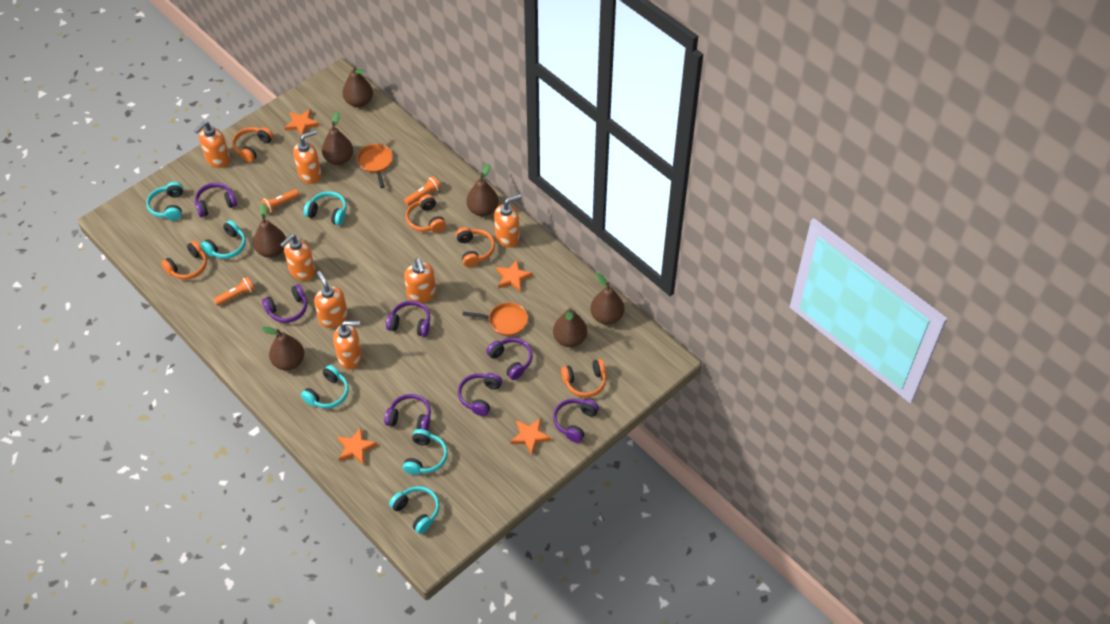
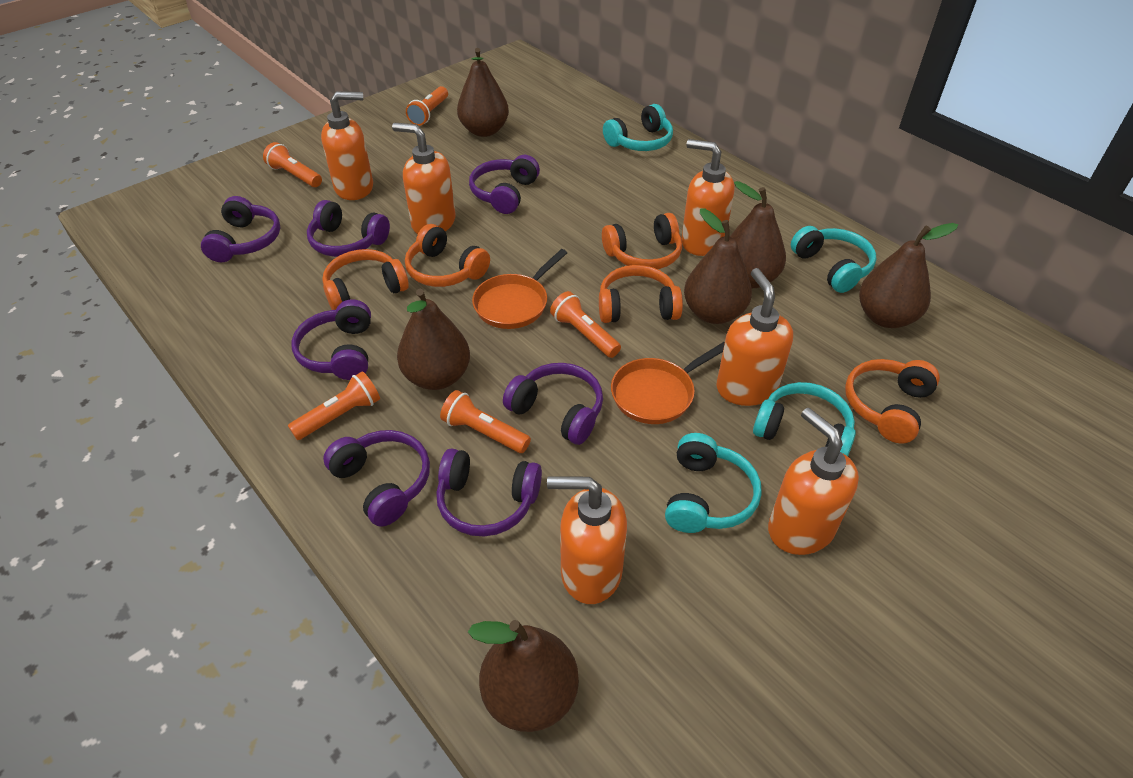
brown pear: [253,203,286,258] [262,327,304,370] [322,112,353,165] [343,66,373,107] [466,164,499,216] [553,307,587,347] [590,273,624,325] = 7 -> [397,289,470,390] [457,48,509,137] [468,620,579,732] [684,208,752,324] [730,181,786,288] [859,223,958,328] = 6
orange flashlight: [213,277,255,306] [260,189,299,214] [404,176,441,206] = 3 -> [263,142,322,187] [288,371,380,440] [406,86,448,126] [440,390,531,453] [550,291,621,358] = 5
orange soap dispenser: [194,121,230,168] [280,234,315,281] [293,130,321,184] [314,271,348,328] [333,321,362,370] [404,258,436,303] [494,194,521,248] = 7 -> [321,91,373,200] [392,123,456,234] [547,476,627,604] [682,139,734,256] [716,268,793,406] [768,408,859,555] = 6
orange star: [284,109,319,135] [337,427,377,465] [496,260,533,292] [511,418,551,455] = 4 -> none = 0
turquoise headphones: [146,182,183,221] [201,220,246,259] [301,365,349,408] [304,191,347,225] [389,486,440,534] [403,429,448,475] = 6 -> [603,104,673,151] [665,433,762,533] [753,382,856,456] [791,226,876,293] = 4

